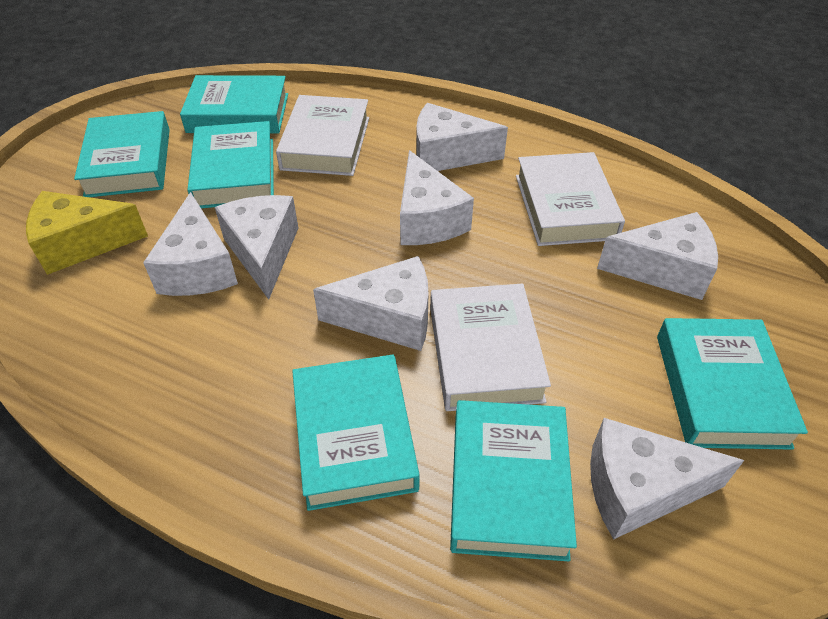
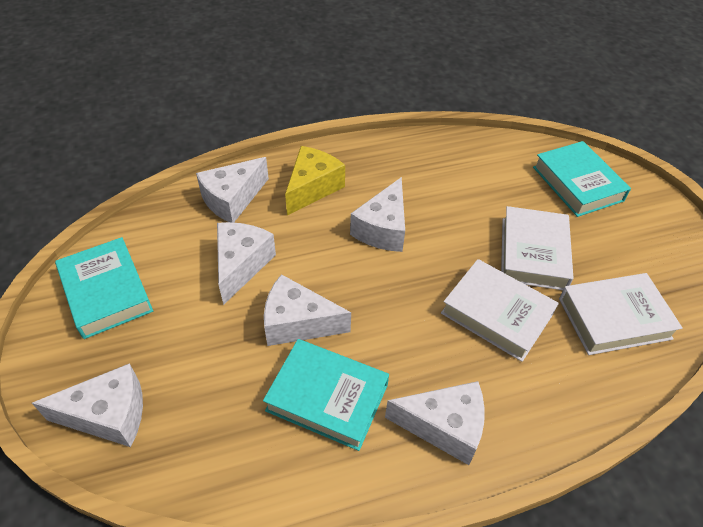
turquoise book: [74,111,170,197] [180,75,288,134] [187,121,274,208] [292,355,420,511] [450,400,577,561] [657,318,808,450] = 6 -> [55,237,153,339] [263,339,389,451] [533,141,631,217] = 3
white cheese: [143,192,238,296] [215,195,298,300] [313,256,429,351] [400,150,474,245] [416,103,508,171] [590,418,744,540] [597,212,718,300] = 7 -> [32,363,143,447] [196,157,269,223] [217,222,276,305] [264,274,351,346] [350,177,405,252] [385,381,485,465] = 6

